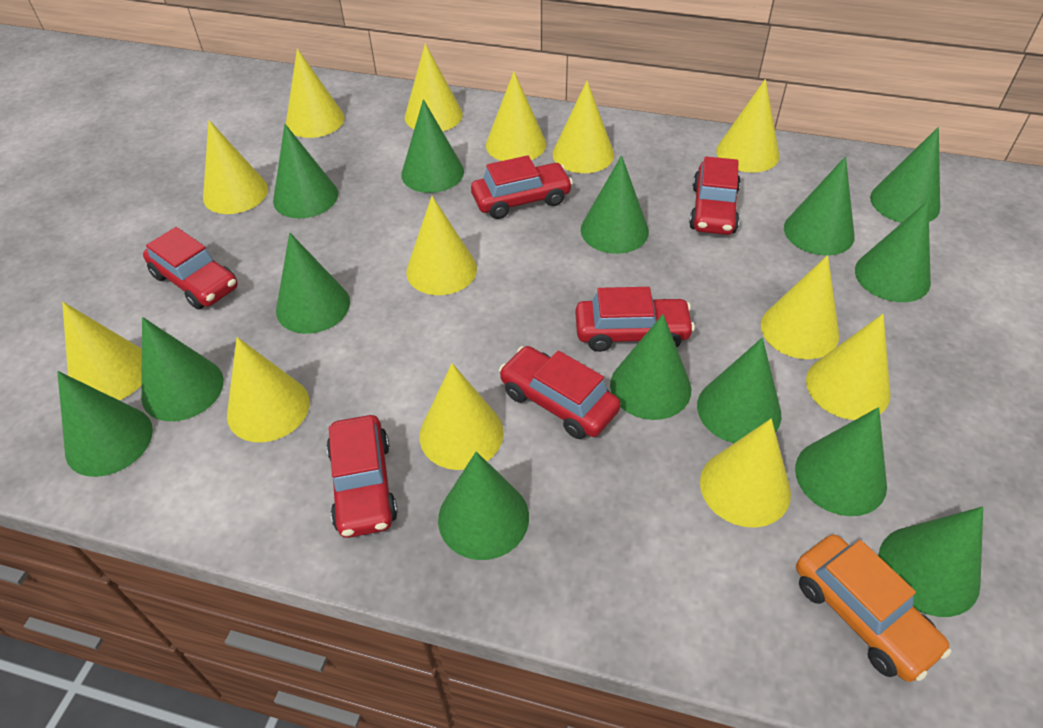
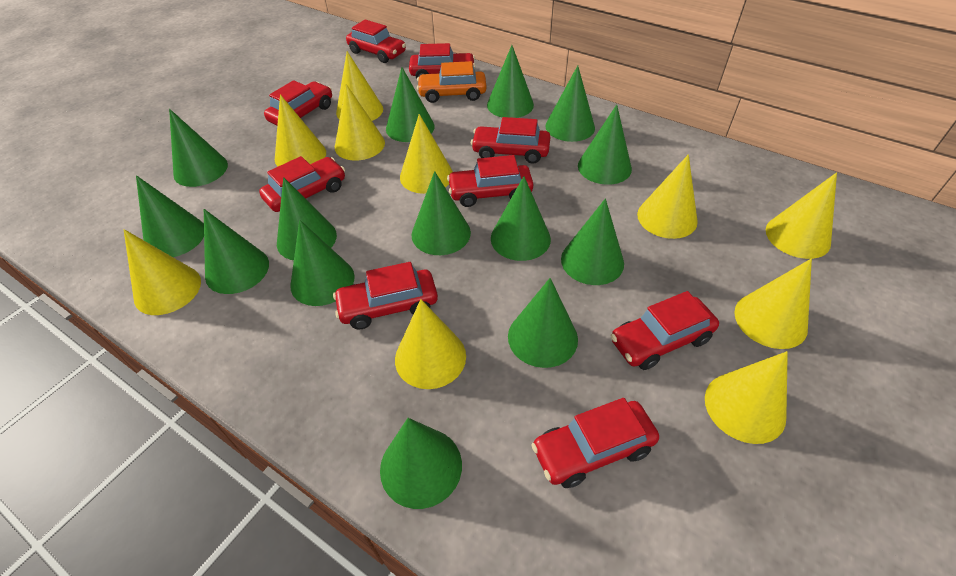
red car: [143,227,238,309] [327,415,398,538] [471,155,573,219] [499,346,621,439] [575,287,695,352] [689,156,741,235] = 6 -> [259,156,345,212] [264,80,332,125] [333,262,438,329] [346,19,406,63] [409,43,475,79] [447,155,533,207] [471,117,550,164] [531,398,659,488] [610,291,719,370] = 9
yellow cone: [62,302,142,400] [203,120,268,214] [227,337,310,442] [286,49,345,138] [405,43,463,131] [406,196,477,295] [419,363,504,470] [486,72,546,161] [553,81,614,173] [700,419,791,528] [716,79,779,173] [761,255,840,359] [806,314,891,420] = 13 -> [124,229,201,315] [275,94,326,166] [335,84,385,161] [336,51,383,121] [395,299,466,389] [400,114,453,194] [637,154,698,239] [705,351,788,444] [734,259,812,349] [766,172,837,259] = 10

